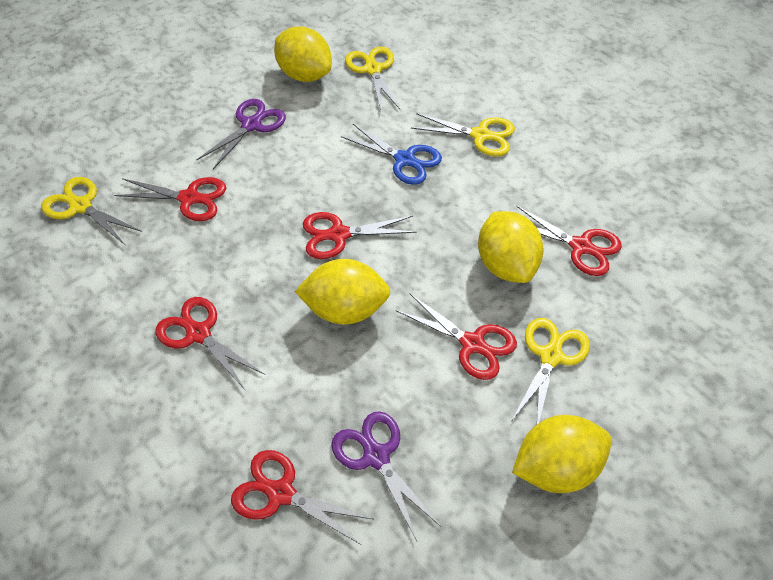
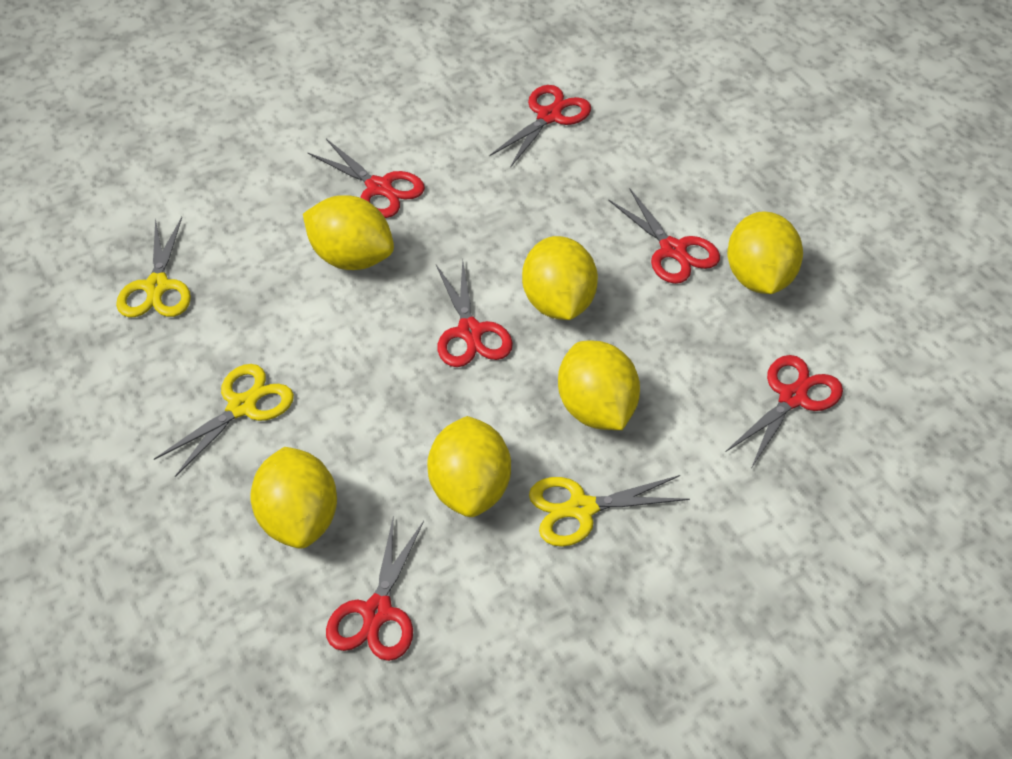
blue scissors: [341,124,442,185] = 1 -> none = 0
purple scissors: [196,99,286,169] [331,411,441,541] = 2 -> none = 0
yellow lemon: [274,26,332,82] [295,259,390,324] [478,211,544,283] [512,415,612,493] = 4 -> [250,447,337,549] [303,195,394,270] [427,416,511,517] [522,236,598,320] [558,340,640,430] [727,211,803,294] = 6
yellow scissors: [41,177,142,245] [345,47,400,110] [411,113,515,156] [512,318,590,424] = 4 -> [116,217,191,317] [154,364,294,477] [529,475,690,547] = 3

